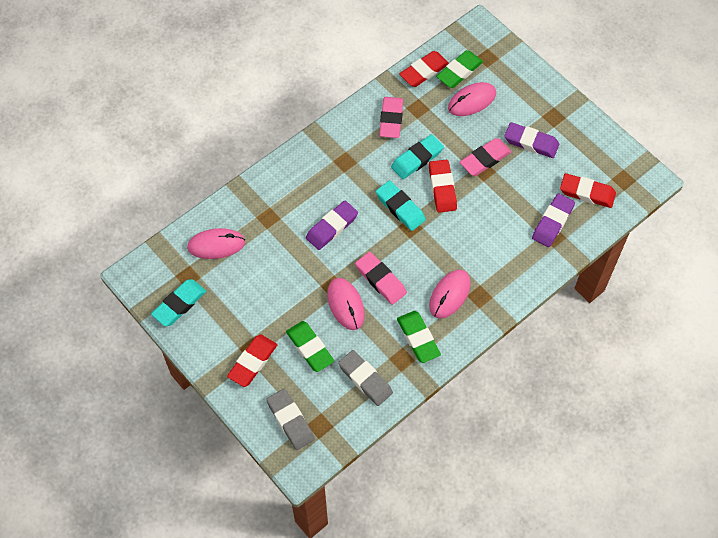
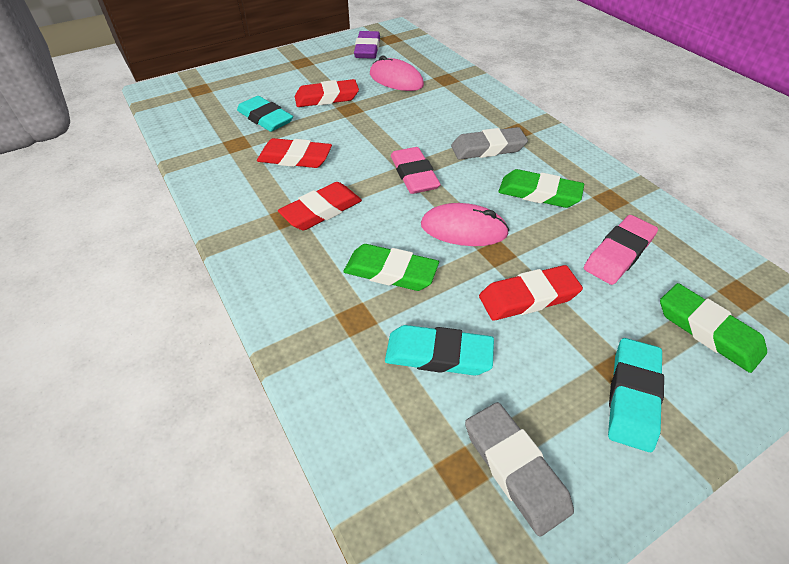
pink eraser: [355,252,407,305] [379,97,403,138] [460,138,512,176] = 3 -> [391,147,441,194] [584,215,658,285] = 2
pink mouse: [187,228,245,259] [327,278,365,330] [429,270,471,319] [448,82,496,116] = 4 -> [370,56,424,91] [421,203,509,246] = 2
purple eraser: [306,201,358,250] [504,122,559,158] [532,194,575,247] = 3 -> [354,31,380,59] = 1

